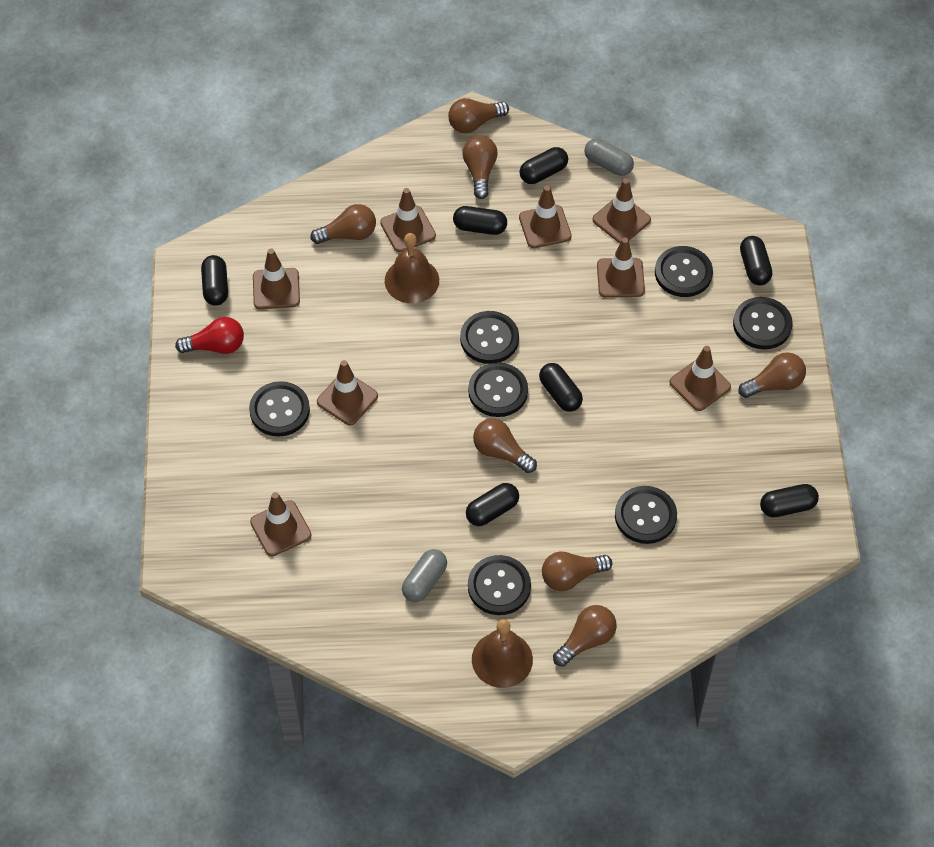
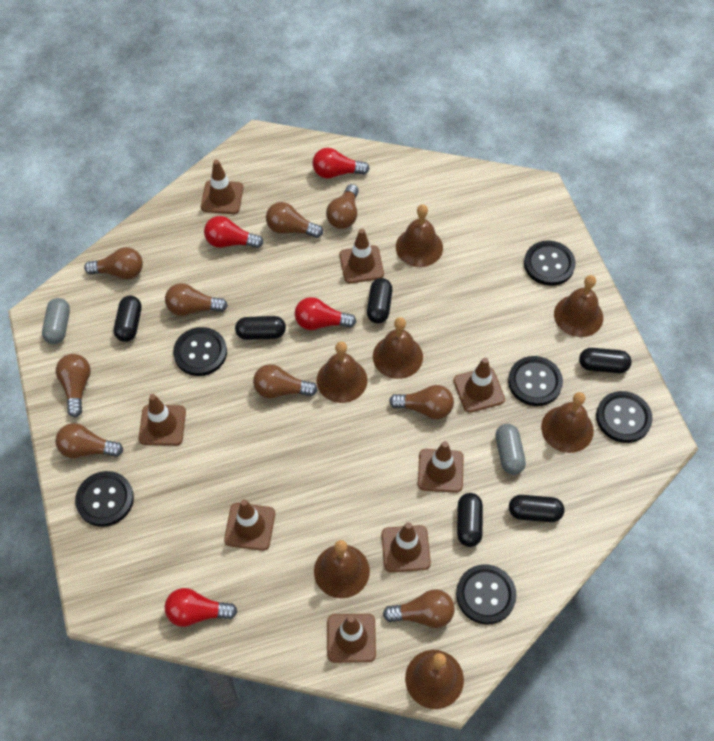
black button: [249,381,310,437] [460,311,519,364] [468,362,528,417] [468,555,531,615] [615,486,677,544] [655,246,713,297] [733,297,793,350] = 7 -> [75,471,134,527] [173,327,227,376] [456,564,517,625] [508,356,563,406] [524,241,576,286] [596,391,653,443] = 6
black capsule: [201,255,228,306] [453,206,507,235] [466,483,519,526] [519,147,568,184] [539,363,583,412] [740,236,772,286] [760,484,819,517] = 7 -> [114,296,142,342] [235,316,286,340] [367,278,392,324] [457,493,483,547] [509,495,564,522] [579,348,632,373] = 6
brown bell: [385,233,439,303] [472,619,533,688] = 2 -> [314,540,370,598] [317,342,367,403] [373,317,423,379] [396,204,443,267] [405,650,464,709] [541,392,594,453] [554,275,603,337] = 7
brown light bulb: [310,204,376,244] [448,98,509,133] [462,136,498,199] [473,419,537,473] [542,551,612,591] [553,605,617,667] [738,352,806,398] = 7 -> [55,423,123,458] [56,354,91,417] [84,247,143,280] [165,283,228,316] [253,364,317,398] [266,202,323,238] [326,184,359,229] [383,589,455,628] [389,385,454,419] = 9
red light bulb: [175,317,244,354] = 1 -> [165,588,237,627] [204,216,263,248] [295,297,356,330] [313,148,369,179] = 4

